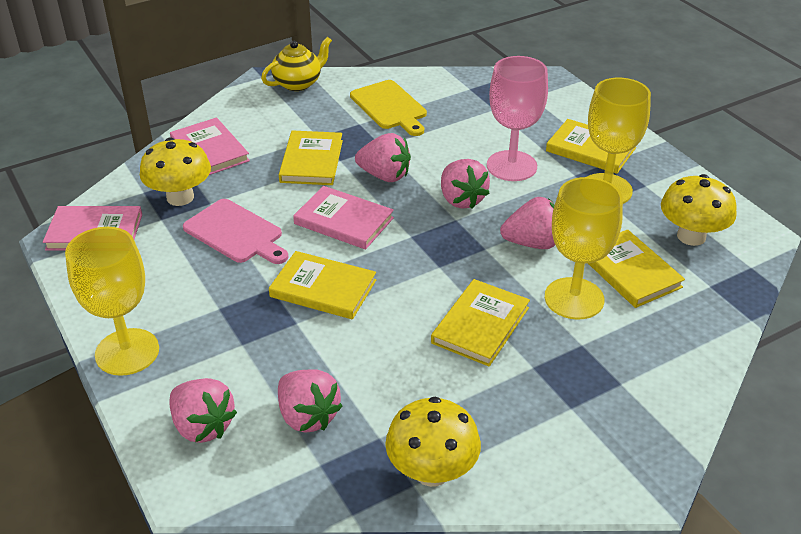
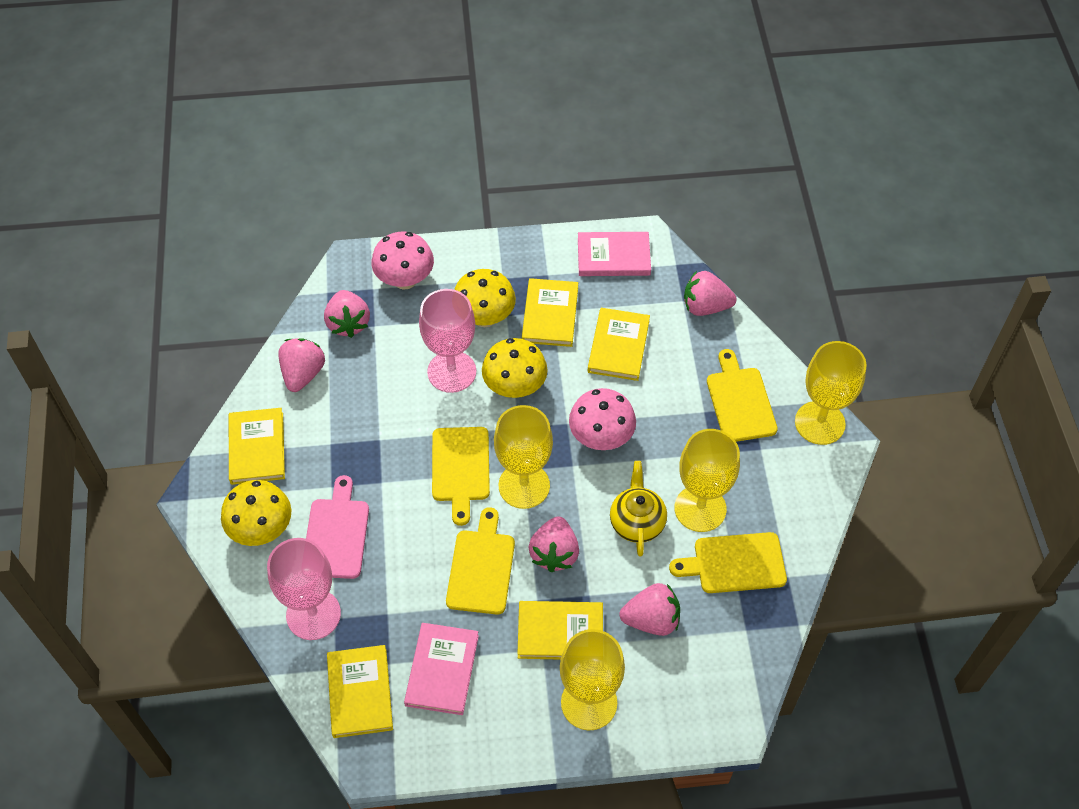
pink book: [43,206,142,251] [170,117,250,175] [293,186,394,250] = 3 -> [404,623,479,715] [578,232,651,276] = 2
pink goblet: [487,56,548,181] = 1 -> [267,538,341,640] [419,289,476,393] = 2
pink mushroom: none = 0 -> [371,231,434,290] [569,388,636,450] = 2
yellow cutting board: [350,80,427,136] = 1 -> [432,427,490,526] [446,507,515,615] [669,532,787,593] [707,349,778,442] = 4
yellow goblet: [65,227,159,376] [545,177,623,320] [587,78,651,204] = 3 -> [494,405,553,509] [560,629,625,730] [674,429,740,532] [795,341,867,445] = 4

